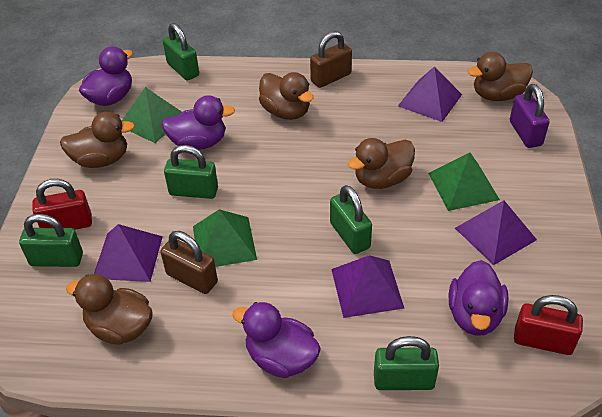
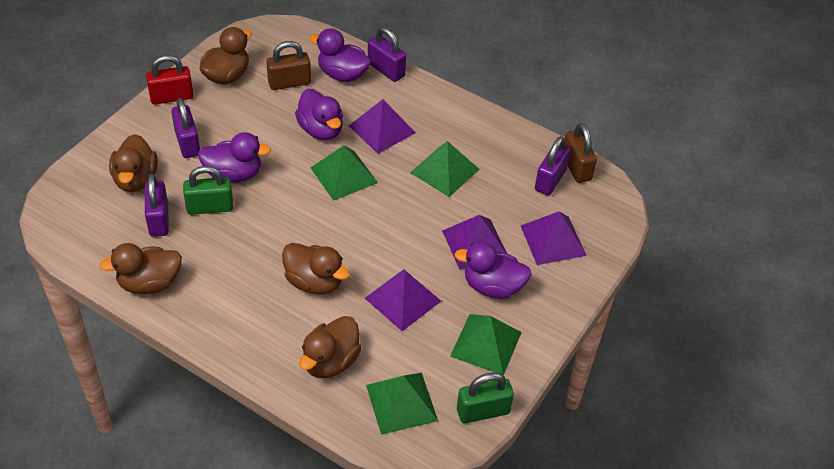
green padlock: [19,214,83,267] [163,23,199,81] [164,145,218,199] [330,185,372,254] [374,336,439,390] = 5 -> [183,166,233,215] [457,372,514,423] = 2
green pyramid: [122,87,182,143] [193,209,257,267] [428,152,500,211] = 3 -> [311,145,378,201] [366,373,438,435] [410,141,480,197] [450,314,522,376] = 4
purple padlock: [510,84,549,148] = 1 -> [145,174,169,237] [171,98,200,158] [368,27,406,82] [535,136,571,196] = 4
red padlock: [33,179,92,230] [514,295,583,355] = 2 -> [146,55,194,105] = 1

